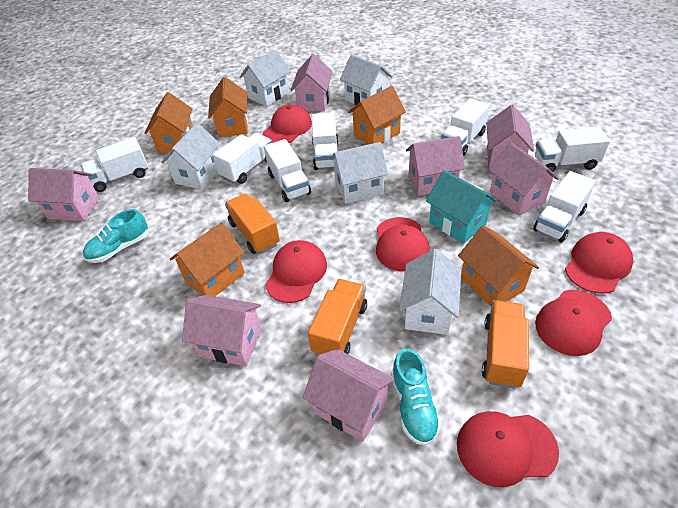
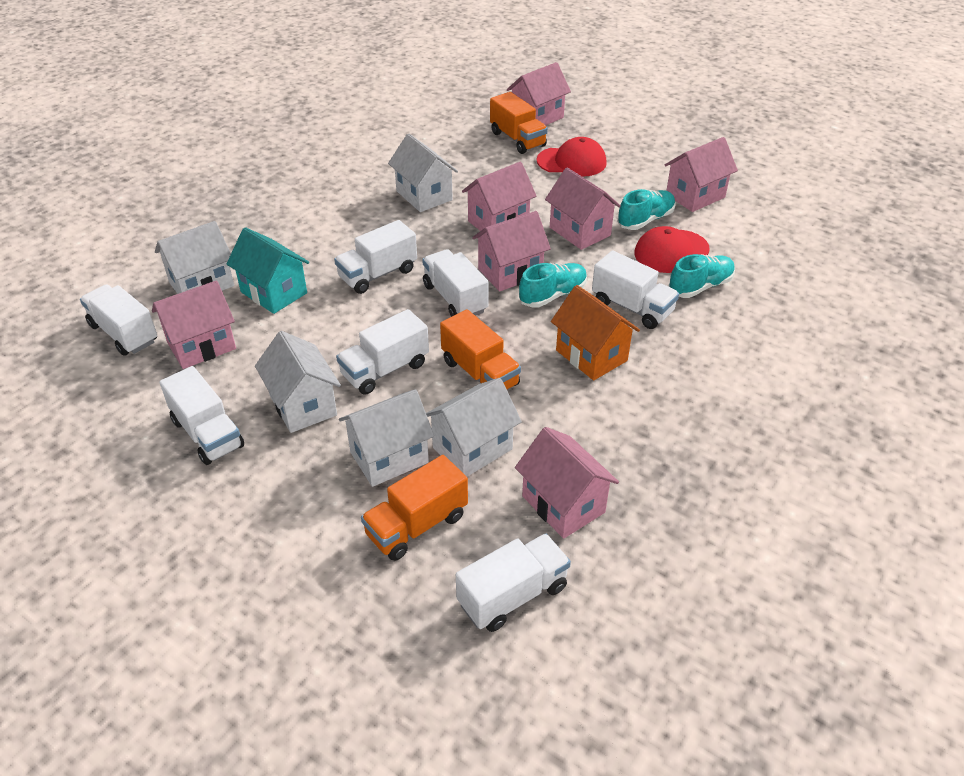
orange house: [145,92,193,153] [170,222,245,296] [208,77,248,137] [348,86,406,145] [458,225,539,306] = 5 -> [551,285,640,380] = 1
red cap: [263,104,312,143] [265,240,327,303] [376,217,430,271] [457,411,559,487] [535,290,612,356] [565,232,633,294] = 6 -> [537,137,607,176] [634,226,710,273] = 2
turquoise shoe: [83,209,148,263] [391,348,441,446] = 2 -> [519,263,587,308] [617,189,675,230] [668,254,735,298] = 3

